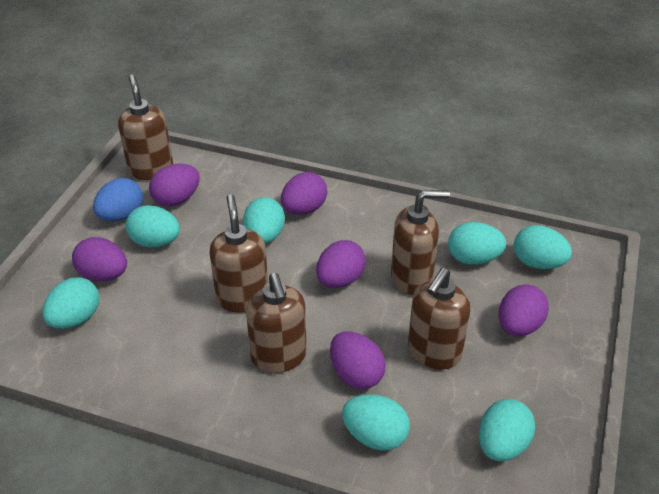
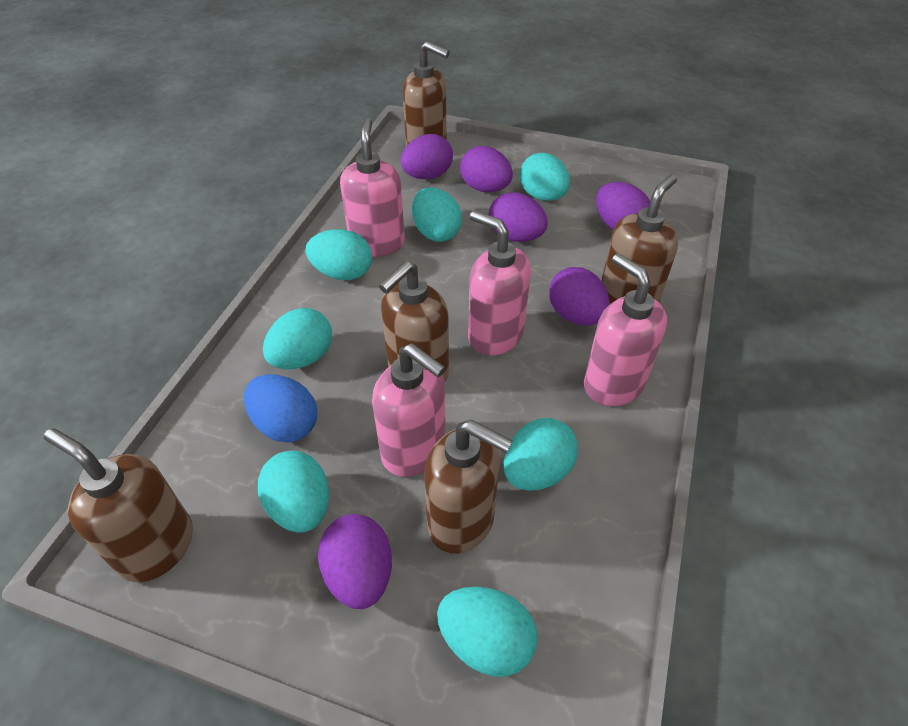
pink soap dispenser: none = 0 -> [340,118,405,257] [372,343,446,477] [468,210,531,356] [584,253,667,406] = 4

